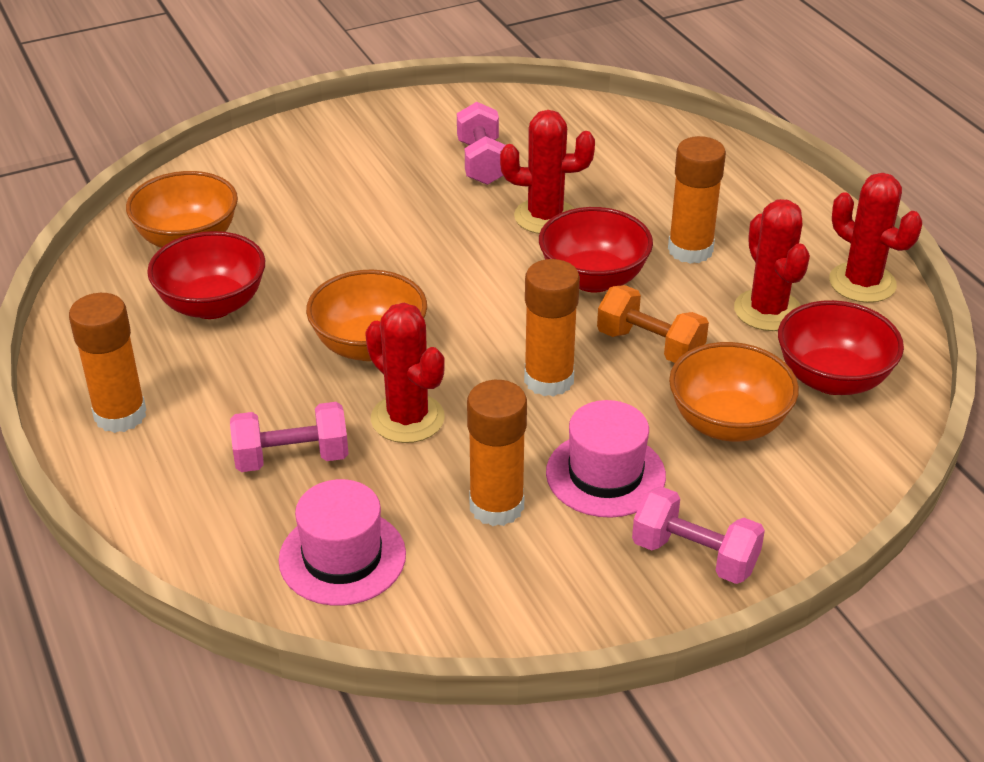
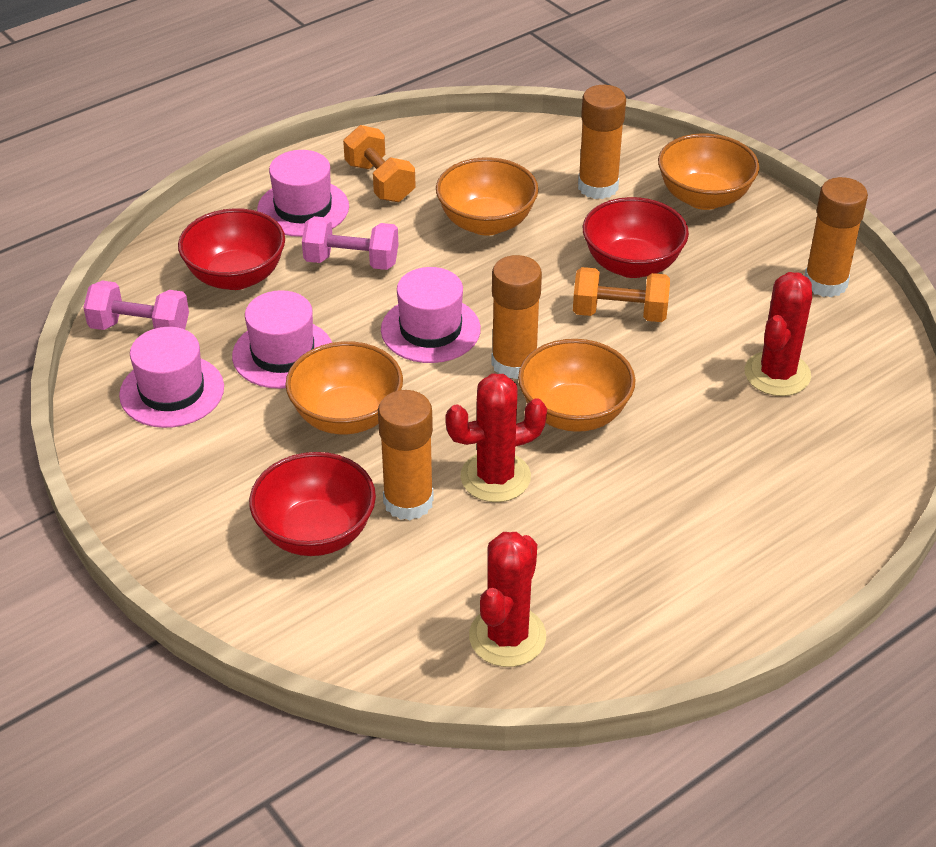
orange bowl: [126,171,238,248] [306,270,427,361] [669,342,799,442] = 3 -> [285,341,403,434] [436,157,539,236] [518,339,636,432] [658,133,759,210] = 4
orange dumbbell: [597,285,709,363] = 1 -> [343,125,416,202] [573,267,670,322] = 2
pink dumbbell: [230,402,349,472] [457,102,505,185] [632,486,765,584] = 3 -> [83,281,189,330] [302,216,398,270] = 2
pink hat: [279,479,406,606] [546,400,666,518] = 2 -> [119,327,224,428] [232,290,332,389] [257,150,349,237] [381,267,481,363] = 4
red cactus: [365,303,445,443] [500,110,595,234] [734,199,810,331] [829,173,922,303] = 4 -> [445,374,547,502] [469,532,546,667] [745,272,812,396] = 3

